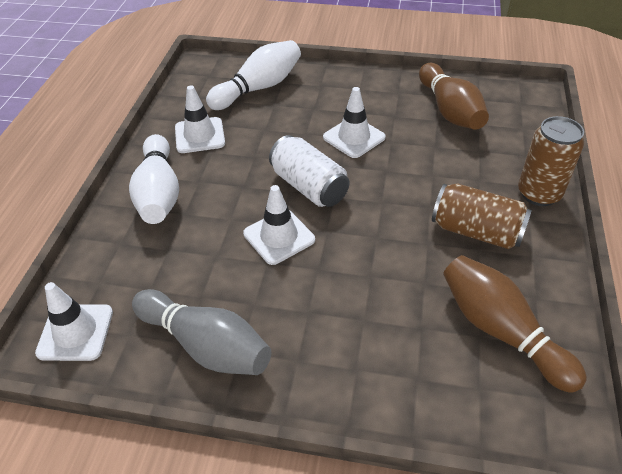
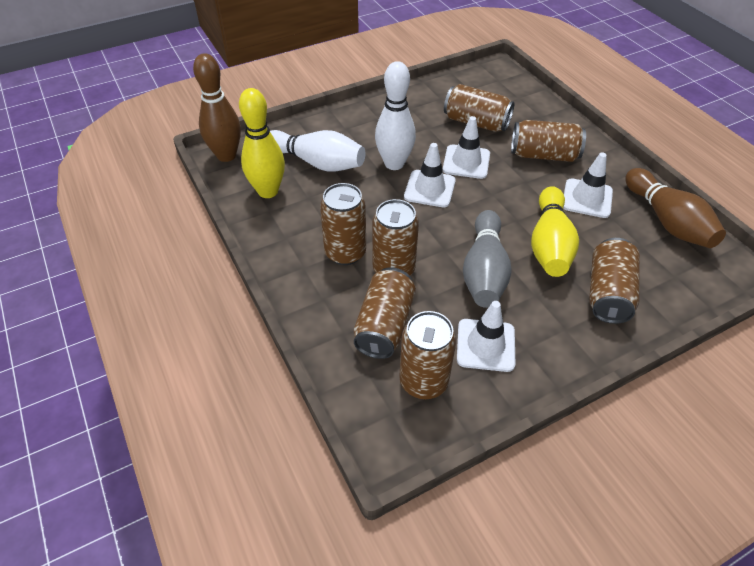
brown can: [432,184,532,249] [518,116,584,206] = 2 -> [320,183,366,265] [354,267,416,359] [372,199,419,275] [399,311,456,399] [444,84,515,132] [511,120,586,162] [589,238,640,324] = 7
white can: [269,135,350,207] = 1 -> none = 0
yellow bowling pin: none = 0 -> [239,88,285,198] [531,186,579,277] = 2

